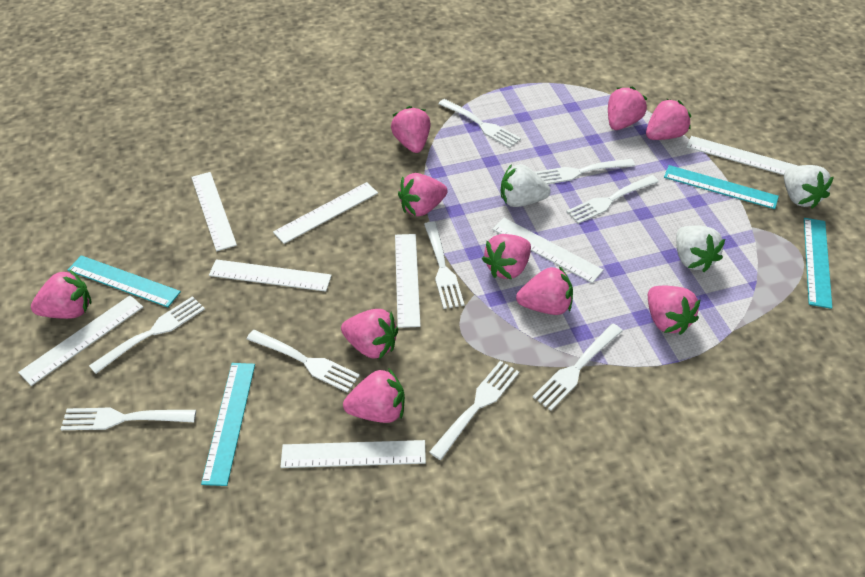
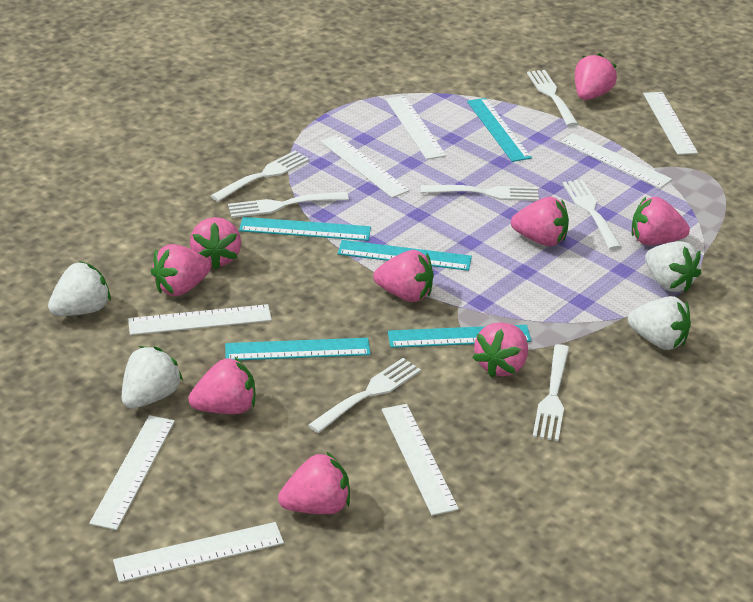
pink strawberry: [31,269,92,319] [341,309,398,359] [343,368,405,423] [391,106,431,153] [398,173,447,216] [482,234,531,279] [516,266,573,315] [608,86,648,130] [646,99,691,140] [648,286,701,335] = 10 -> [151,244,211,296] [188,357,255,414] [190,217,241,269] [278,451,350,514] [373,250,434,302] [472,322,528,378] [511,197,569,246] [575,53,617,100] [632,197,690,245] = 9
turquoise ruler: [68,255,181,307] [201,363,255,486] [664,165,779,209] [804,218,832,309] = 4 -> [225,338,371,360] [239,217,371,241] [337,240,472,271] [388,325,531,348] [467,98,532,162] = 5
white fork: [61,408,196,430] [89,296,205,374] [247,330,360,393] [424,221,464,309] [429,361,519,460] [438,99,521,148] [533,324,623,411] [535,159,635,184] [566,175,659,224] = 9 -> [211,151,309,202] [228,192,349,218] [308,358,421,433] [421,185,539,201] [527,70,578,126] [532,344,569,441] [562,179,621,250] = 7
white strawberry: [501,164,551,207] [676,225,725,272] [784,165,834,209] = 3 -> [48,261,111,316] [122,346,183,408] [628,296,691,350] [645,241,701,292] = 4

